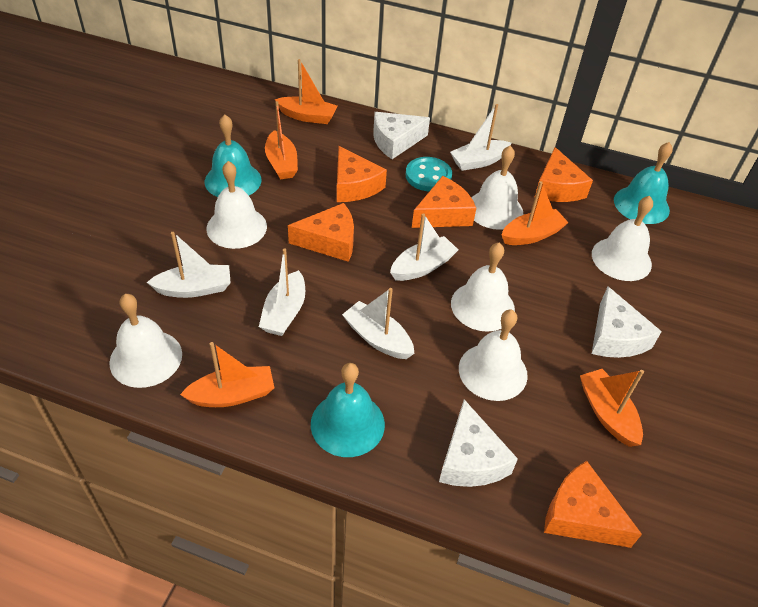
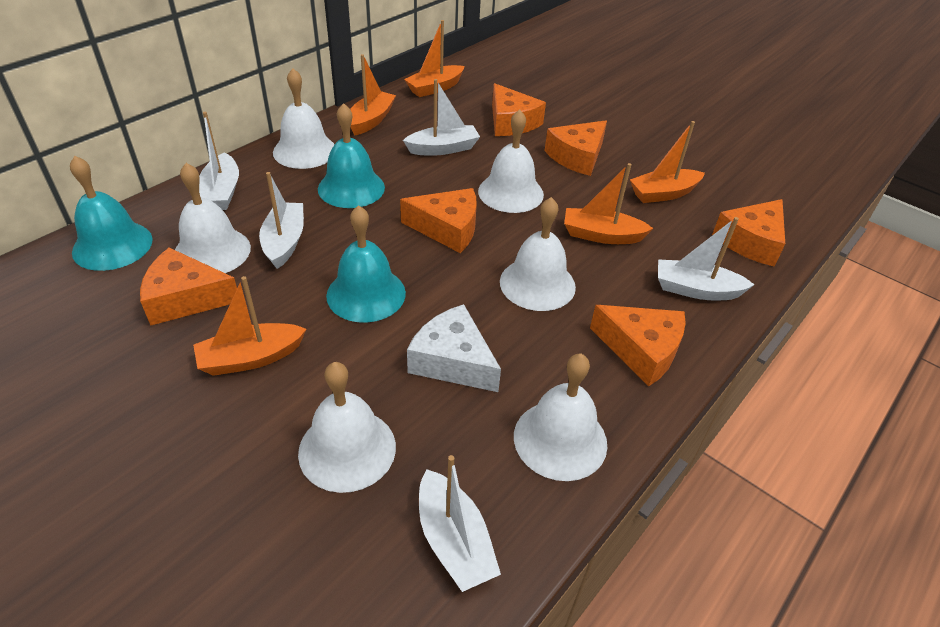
orange cheese: [288,203,354,262] [337,146,387,202] [412,176,476,228] [534,147,593,202] [544,461,642,548] = 5 -> [140,248,237,326] [400,188,477,253] [492,83,546,136] [544,120,607,176] [590,305,686,387] [712,199,785,267] = 6
turquoise button: [406,157,452,191] = 1 -> none = 0
white cheese: [373,112,430,159] [439,400,518,487] [592,287,662,358] = 3 -> [407,304,501,392] = 1

